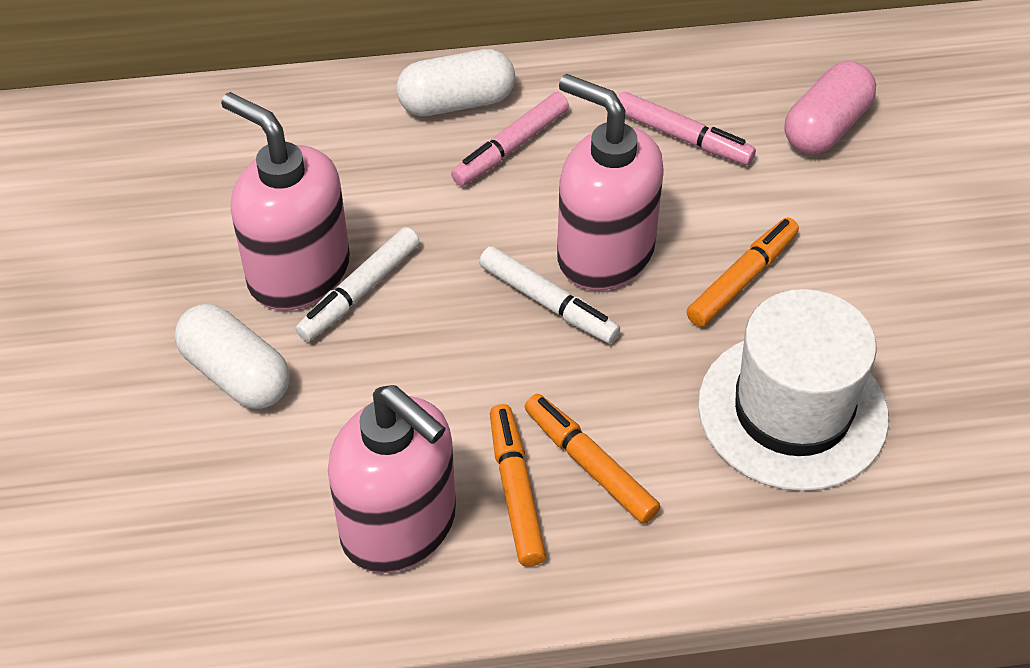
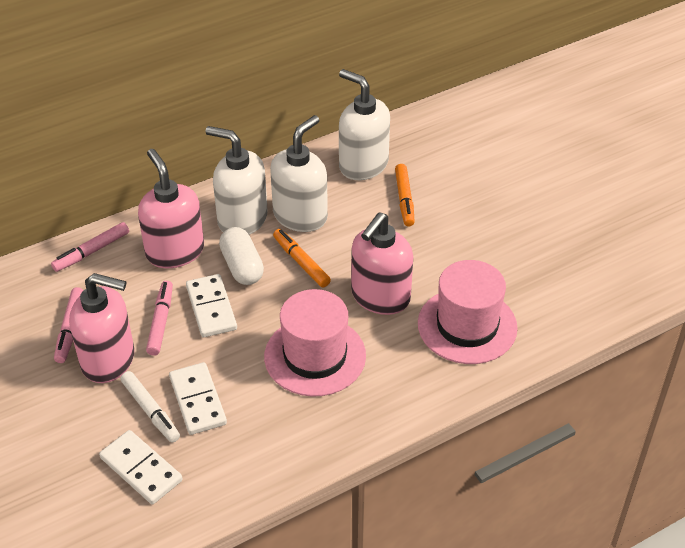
orange marker: [490,404,546,567] [525,394,660,524] [686,218,799,327] = 3 -> [273,229,331,287] [395,164,415,226] = 2
pink capsule: [785,61,876,155] = 1 -> none = 0
pink hat: none = 0 -> [264,289,366,397] [418,260,518,364] = 2
pink marker: [451,92,569,186] [618,92,756,165] = 2 -> [51,222,129,272] [54,287,84,363] [146,280,173,356] = 3
white capsule: [175,304,290,409] [396,49,515,116] = 2 -> [219,227,264,285] = 1
white domino: none = 0 -> [99,430,183,504] [169,362,227,435] [186,274,237,337] = 3
white hat: [698,289,889,491] = 1 -> none = 0
white marker: [296,227,420,342] [479,246,620,344] = 2 -> [120,371,180,443] = 1
white soap dispenser: none = 0 -> [205,126,268,235] [270,115,328,232] [339,69,390,180] = 3

